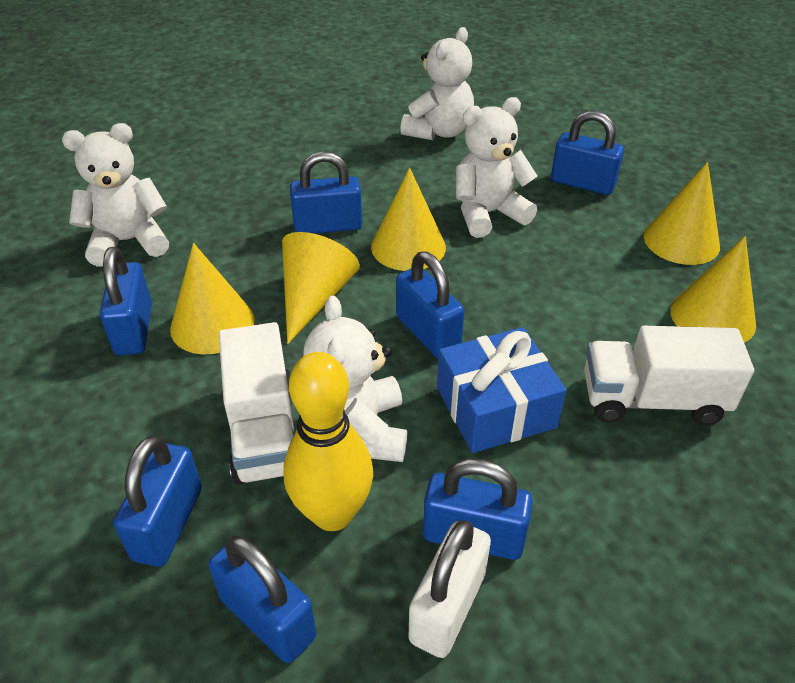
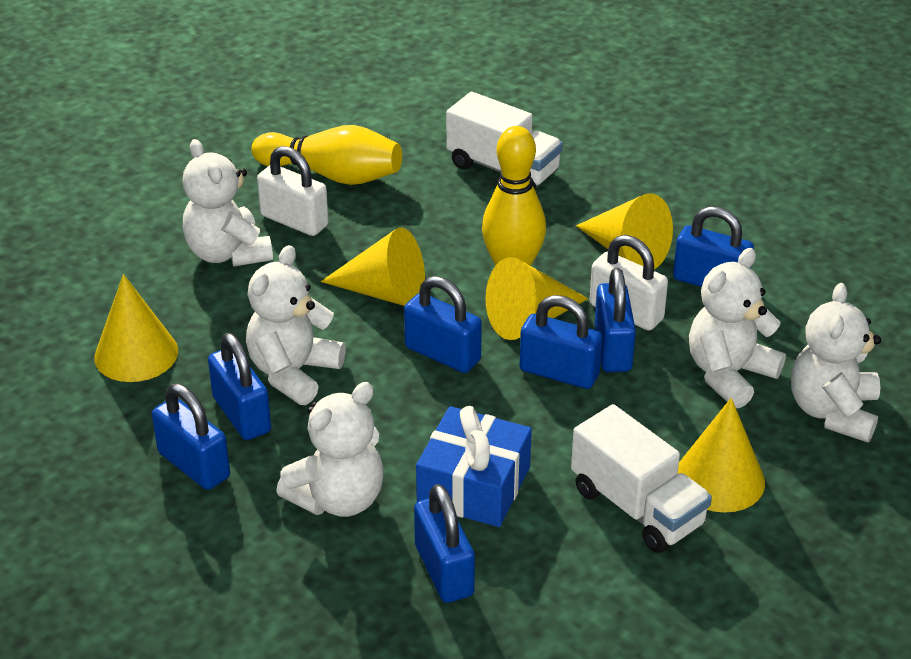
white padlock: [409,520,491,658] = 1 -> [257,146,329,236] [590,235,668,331] = 2
white teddy bear: [62,123,169,267] [303,296,407,462] [400,27,474,140] [456,97,537,238] = 4 -> [182,139,273,267] [246,245,346,405] [276,382,384,517] [689,248,786,408] [791,283,881,442] = 5
yellow bowling pin: [283,352,373,531] = 1 -> [251,125,402,185] [482,126,546,266] = 2

